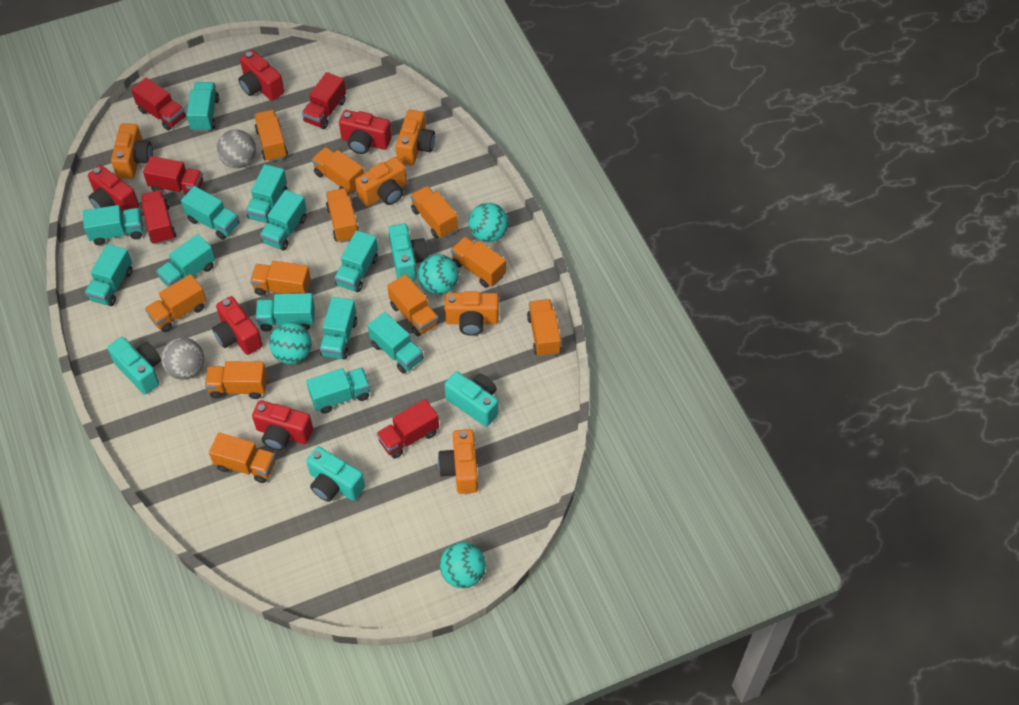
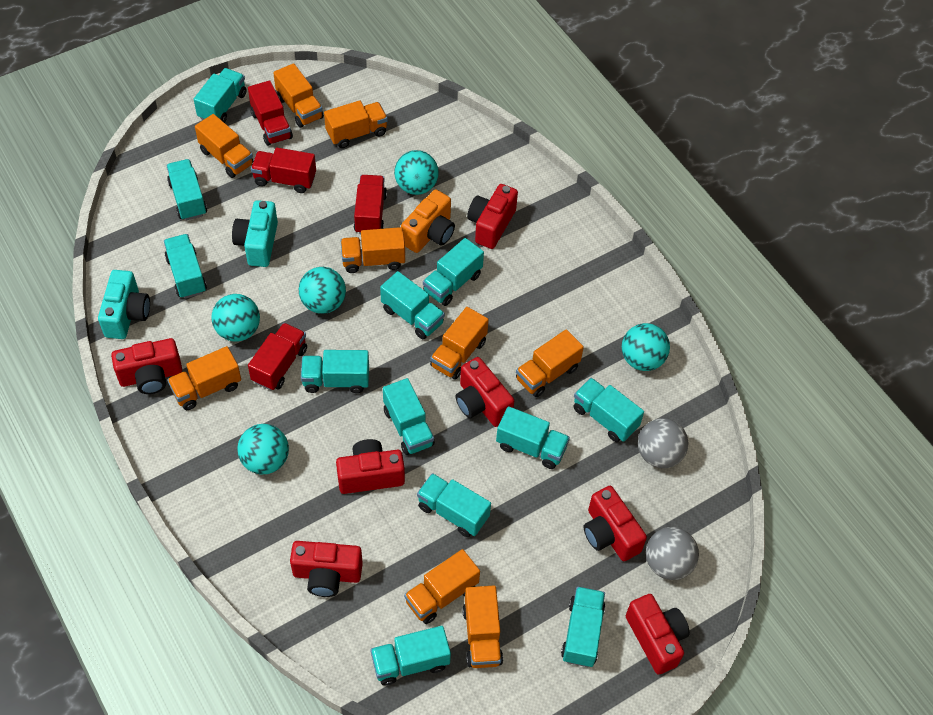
orange camera: [111,123,153,179] [355,157,407,206] [396,110,435,165] [438,429,478,494] [444,291,499,336] = 5 -> [401,189,455,253] = 1
orange truck: [145,274,207,332] [205,361,267,399] [209,432,276,483] [250,261,311,296] [254,110,288,162] [312,147,364,194] [326,188,359,243] [387,274,439,336] [410,186,458,239] [451,237,506,288] [527,299,561,357] = 11 -> [167,346,241,410] [195,114,253,178] [273,63,324,128] [324,100,388,148] [340,227,405,273] [404,549,480,624] [430,307,489,380] [462,586,503,668] [516,329,584,397] = 9
red camera: [88,165,139,214] [212,296,263,355] [238,50,284,101] [252,400,313,451] [339,110,392,154] = 5 -> [111,338,182,394] [290,541,363,597] [336,439,405,494] [455,357,514,427] [467,184,518,249] [583,486,647,561] [626,594,690,675] = 7
red truck: [131,78,186,131] [141,190,176,245] [143,156,203,195] [302,72,346,129] [376,399,439,459] = 5 -> [248,80,293,146] [248,323,307,391] [251,147,316,193] [354,175,387,234] = 4
turquoise ball: [269,322,311,364] [418,254,459,295] [440,542,486,588] [468,203,508,242] = 4 -> [211,294,260,342] [238,424,289,475] [299,267,346,314] [394,150,439,195] [622,323,670,371] = 5
turquoise camera: [108,337,161,394] [306,446,365,502] [388,224,428,281] [445,372,498,427] = 4 -> [98,270,150,339] [232,200,278,267] = 2

